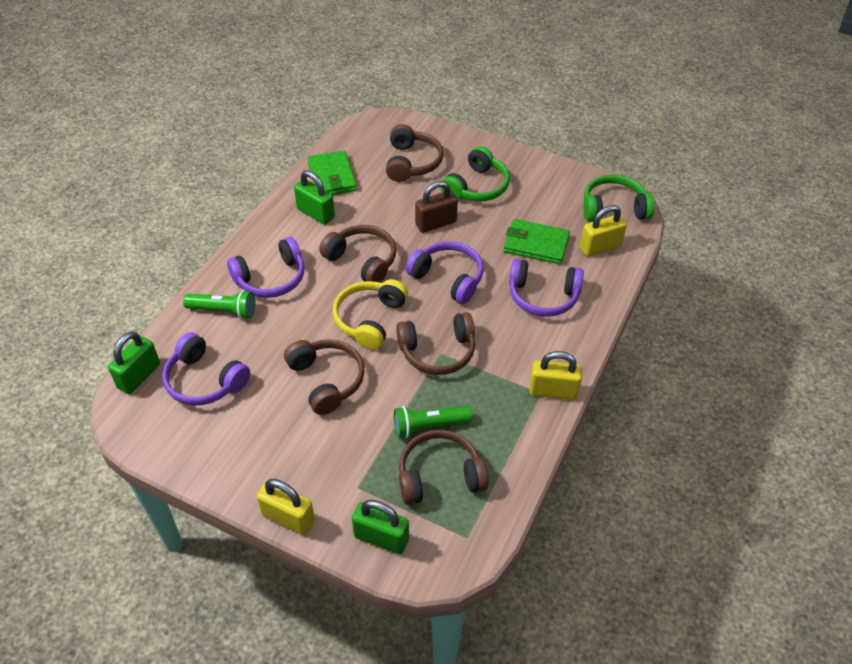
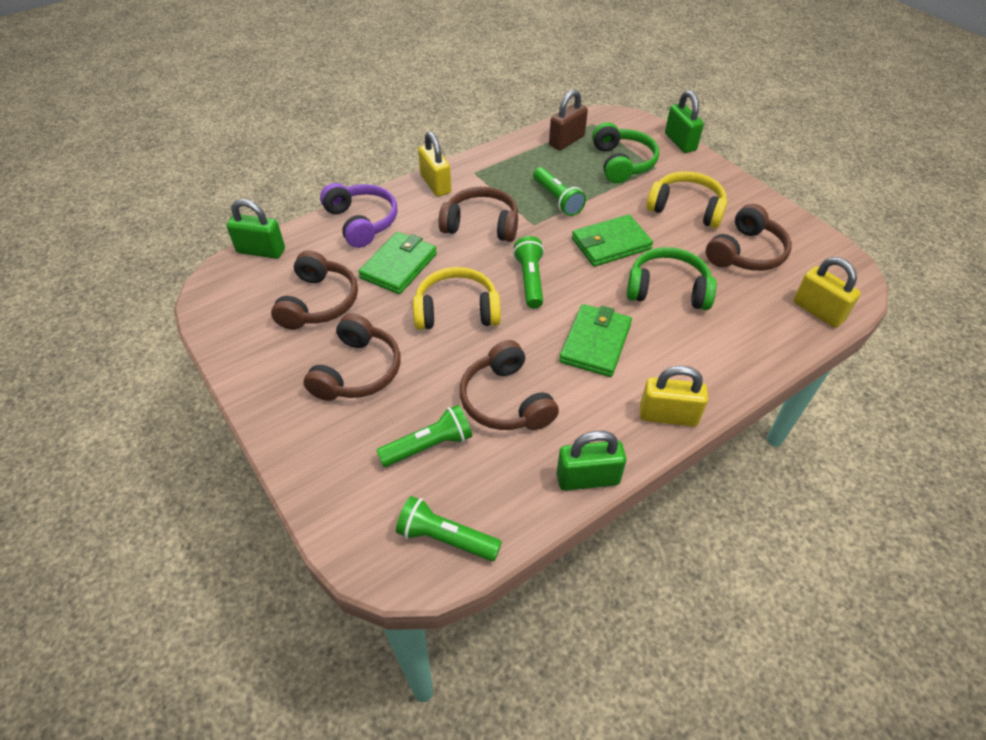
green flashlight: [183,290,255,319] [394,406,472,438] = 2 -> [376,405,472,467] [396,496,502,561] [513,236,544,309] [533,167,586,216] = 4
green wallet: [308,150,357,195] [503,219,570,264] = 2 -> [358,232,437,294] [559,304,632,377] [572,215,653,267] = 3
purple headphones: [162,332,250,405] [227,237,304,298] [406,241,484,304] [509,259,584,317] = 4 -> [320,183,397,248] = 1
yellow headphones: [333,279,408,350] = 1 -> [413,267,501,330] [646,171,727,228] = 2

